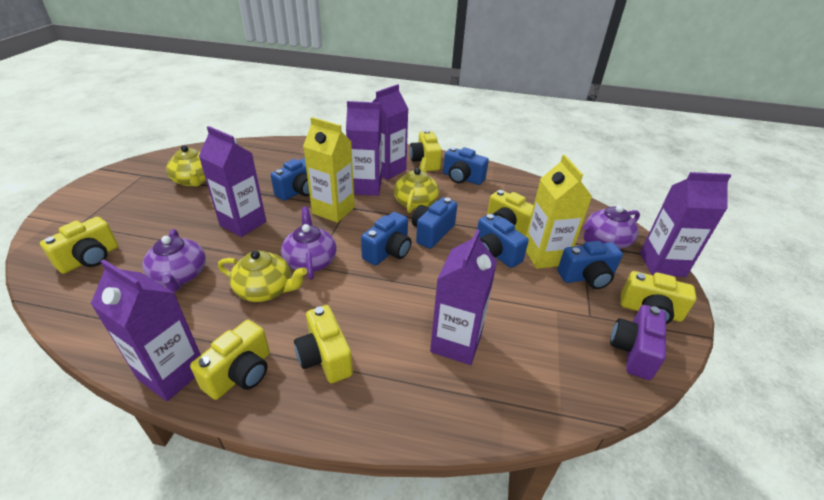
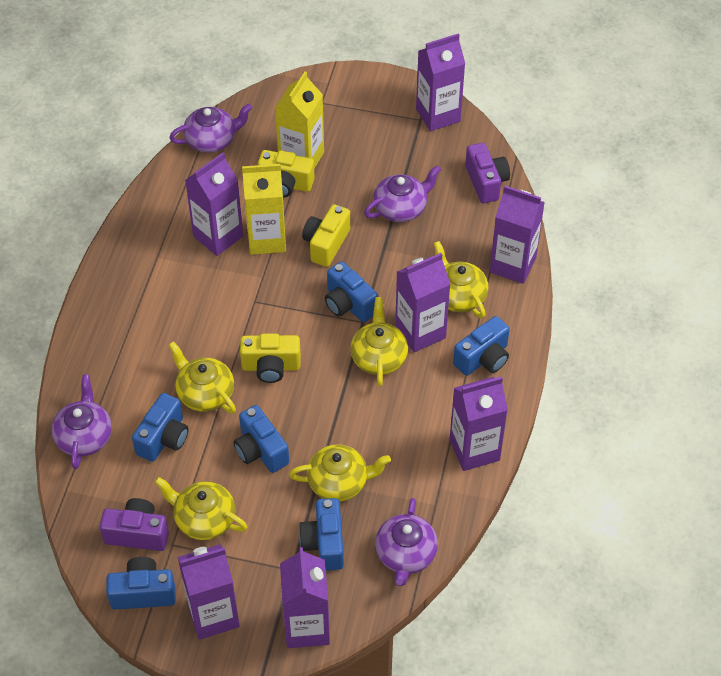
purple camera: [610,305,666,380] = 1 -> [100,498,169,551] [465,143,510,203] = 2
purple carton: [91,259,201,401] [199,126,266,237] [346,101,382,196] [373,84,408,180] [430,229,497,365] [640,172,731,277] = 6 -> [178,544,240,640] [185,152,243,256] [280,547,330,648] [395,253,450,352] [416,33,465,131] [450,376,508,471] [490,186,545,284] = 7
purple teapot: [143,229,206,292] [281,206,337,280] [584,205,640,249] = 3 -> [52,374,112,469] [169,103,252,153] [364,165,441,222] [375,498,438,586] = 4
yellow camera: [40,217,118,274] [190,320,270,400] [294,305,353,383] [410,130,442,171] [487,190,534,236] [621,271,696,324] = 6 -> [240,334,301,383] [258,150,315,198] [302,204,350,267] = 3
yellow teapot: [166,145,206,187] [218,250,307,302] [394,157,439,213] = 3 -> [155,477,248,540] [169,341,236,414] [289,444,391,502] [350,297,408,387] [433,241,488,319] = 5

